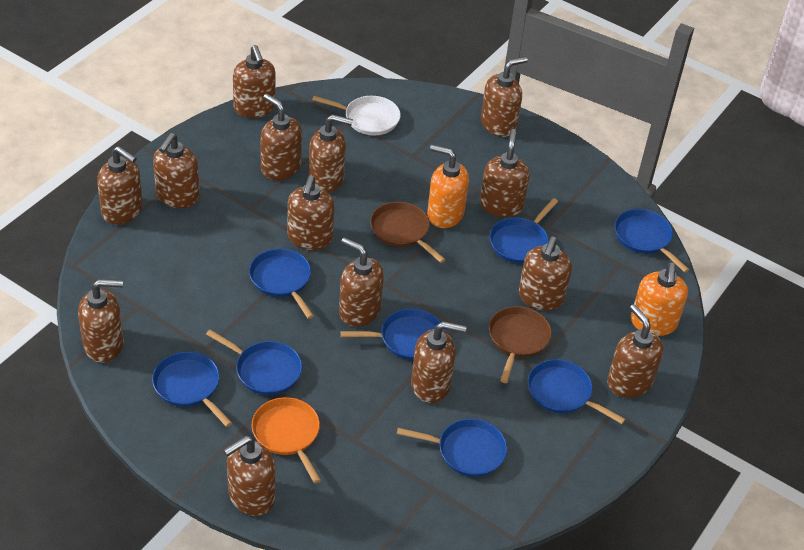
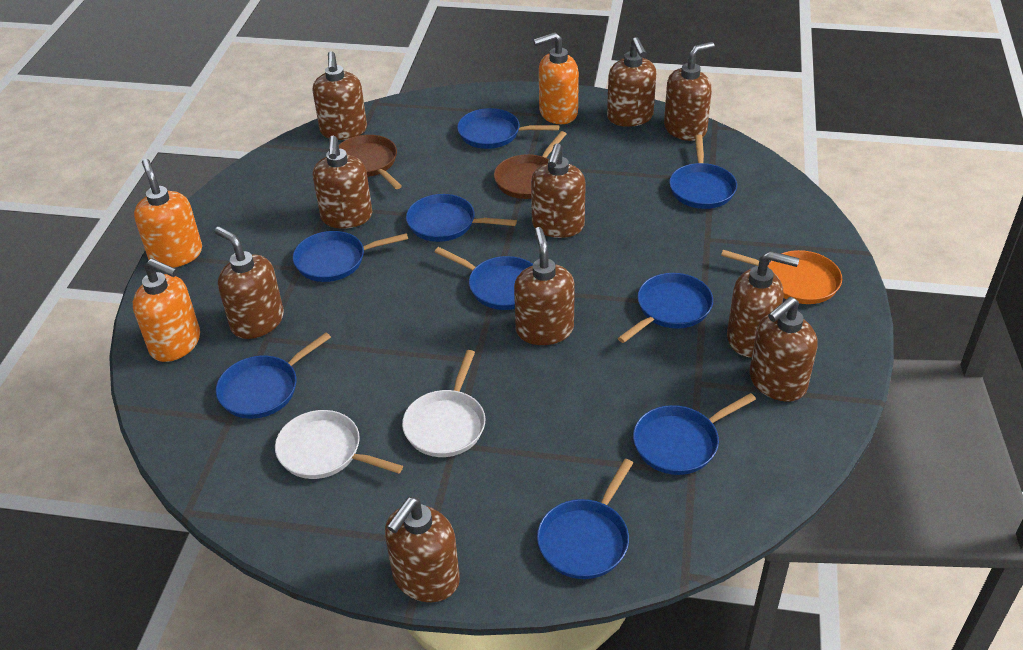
blue pan: [152,352,232,427] [206,330,302,395] [249,248,314,319] [341,308,445,360] [397,418,507,477] [490,198,558,264] [528,359,626,424] [615,209,689,273] = 8 -> [216,333,331,419] [293,231,408,282] [406,194,517,242] [434,247,533,310] [457,108,559,149] [537,459,633,579] [618,273,713,343] [633,393,756,475] [669,134,737,209] = 9
brown soap dispenser: [78,279,124,363] [97,146,143,224] [153,133,200,208] [223,436,276,516] [233,45,276,118] [260,94,302,180] [287,175,335,250] [309,114,353,193] [339,237,384,327] [411,321,466,403] [480,129,530,217] [481,57,528,137] [518,236,572,311] [607,304,664,398] = 14 -> [214,227,284,339] [313,51,367,140] [313,136,372,229] [385,497,460,602] [514,227,575,345] [531,143,586,238] [607,37,656,127] [664,42,715,141] [727,251,799,357] [749,297,817,402] = 10
orange soap dispenser: [427,145,469,228] [631,263,688,336] = 2 -> [133,259,200,362] [134,159,202,268] [533,32,579,124] = 3
white pan: [312,96,401,135] = 1 -> [275,410,403,479] [402,350,485,457] = 2

